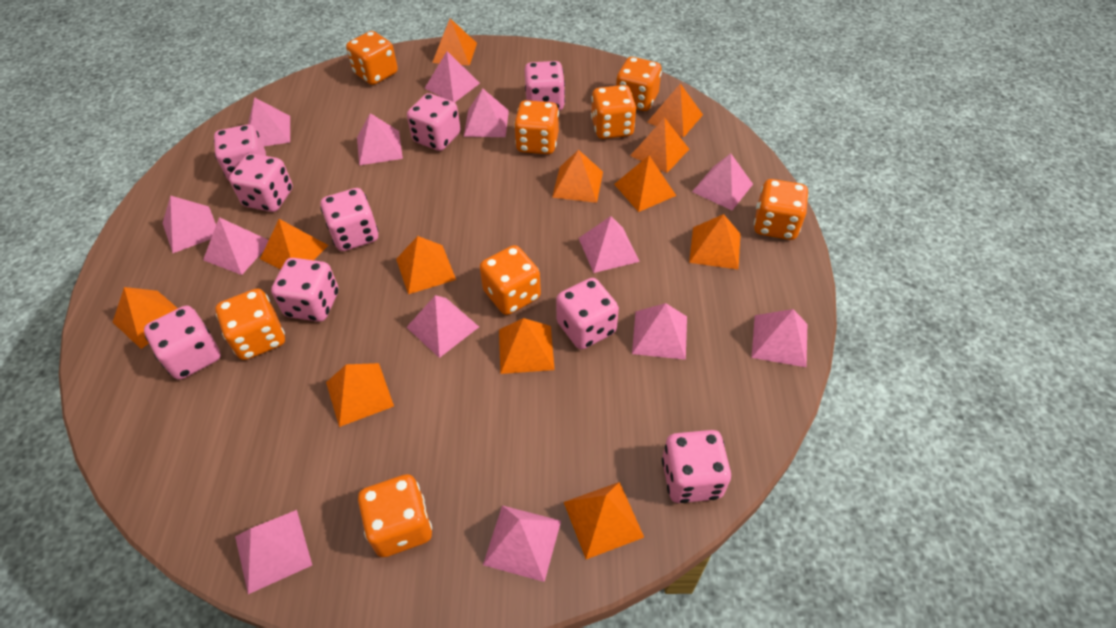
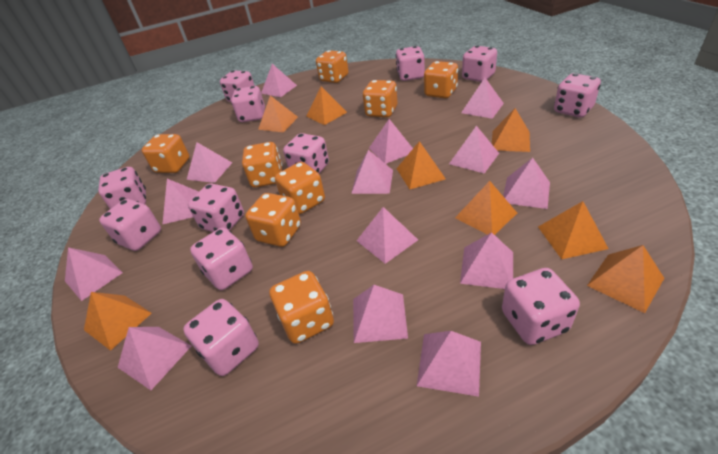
orange pyramid: [113,287,178,349] [260,219,329,270] [326,363,394,427] [396,236,456,294] [432,18,477,66] [499,318,555,374] [552,150,603,203] [564,482,644,559] [614,156,676,212] [630,117,689,173] [647,83,703,138] [689,214,741,269] = 12 -> [84,292,151,351] [258,95,298,133] [306,87,347,125] [397,141,446,189] [455,181,517,235] [492,108,530,152] [538,201,609,259] [587,245,664,313] = 8
pink dice: [144,306,221,380] [214,124,266,180] [229,153,293,212] [271,258,339,322] [320,188,378,251] [407,93,461,151] [524,61,565,111] [556,278,619,349] [662,430,731,503] = 9 -> [98,167,146,209] [99,199,161,251] [183,299,259,376] [188,184,244,232] [190,228,253,290] [220,71,255,102] [231,86,265,122] [283,133,329,173] [396,46,425,81] [462,46,497,82] [502,268,580,345] [554,73,601,117] = 12
pink pyramid: [163,195,216,253] [203,217,269,275] [235,510,312,594] [248,97,290,146] [357,113,403,165] [406,295,479,358] [424,51,480,103] [464,88,509,137] [483,505,561,582] [579,216,640,273] [632,303,687,360] [692,153,753,210] [752,309,807,367] = 13 -> [65,247,123,301] [118,327,191,390] [162,179,199,225] [187,142,232,183] [261,64,297,97] [351,150,393,194] [353,285,408,343] [357,207,418,264] [369,119,413,164] [417,331,481,397] [449,126,499,173] [460,232,513,289] [461,78,504,119] [503,158,550,209] = 14

